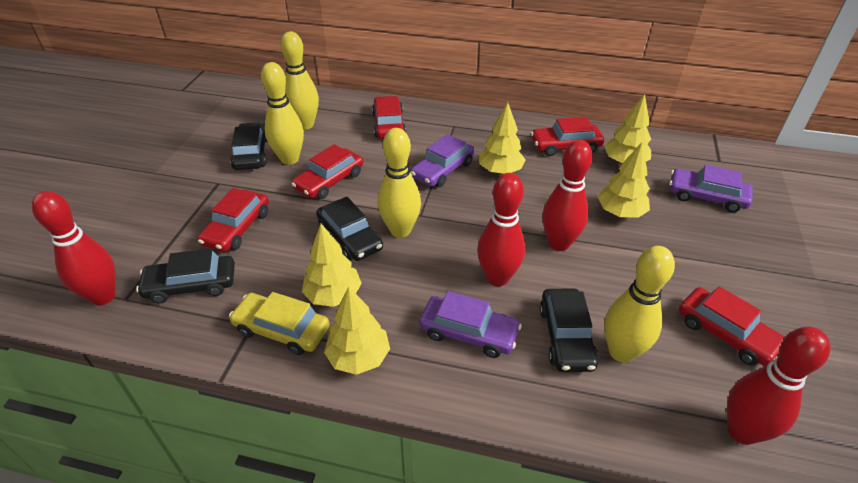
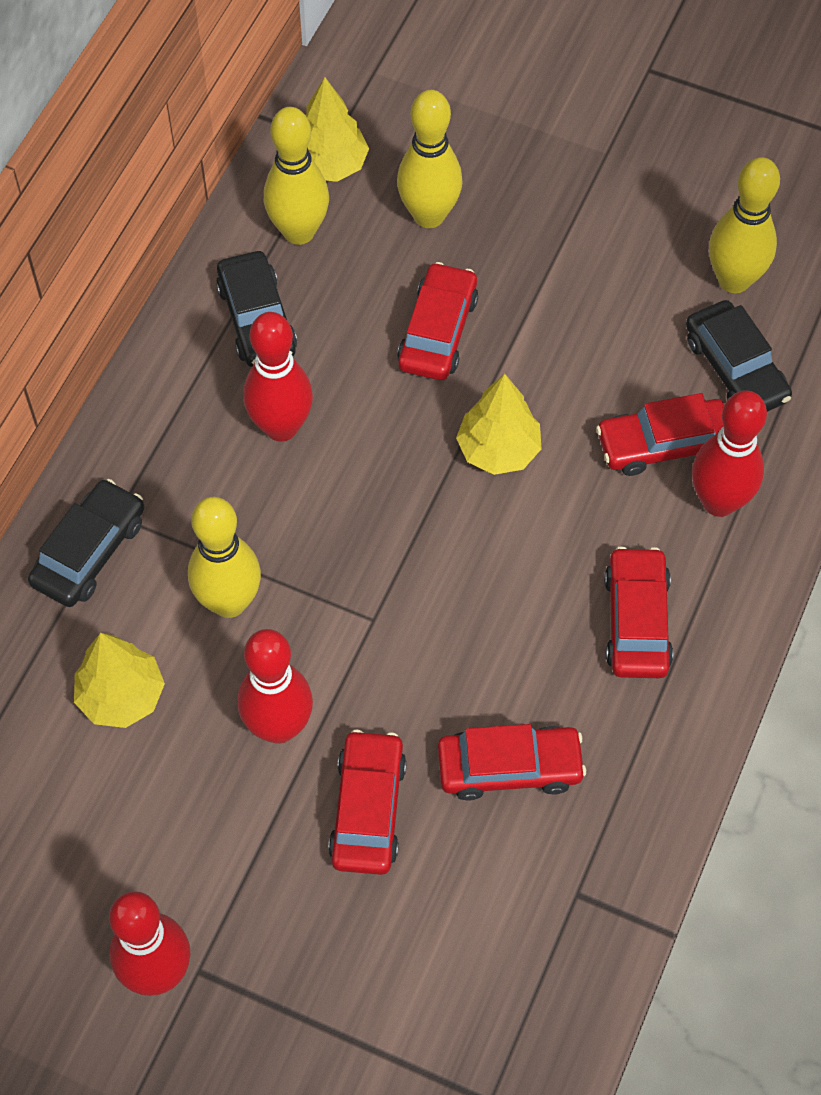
black car: [136,248,235,304] [230,122,267,170] [316,197,383,261] [539,289,598,372] = 4 -> [28,479,145,607] [216,251,297,367] [686,300,792,412] = 3
purple car: [411,134,475,187] [419,291,522,358] [669,165,752,213] = 3 -> none = 0
yellow car: [229,292,330,355] = 1 -> none = 0
yellow tree: [302,224,362,307] [324,286,390,375] [479,102,525,174] [598,142,650,218] [604,94,651,165] = 5 -> [74,633,165,728] [306,77,369,182] [456,374,541,475] = 3

